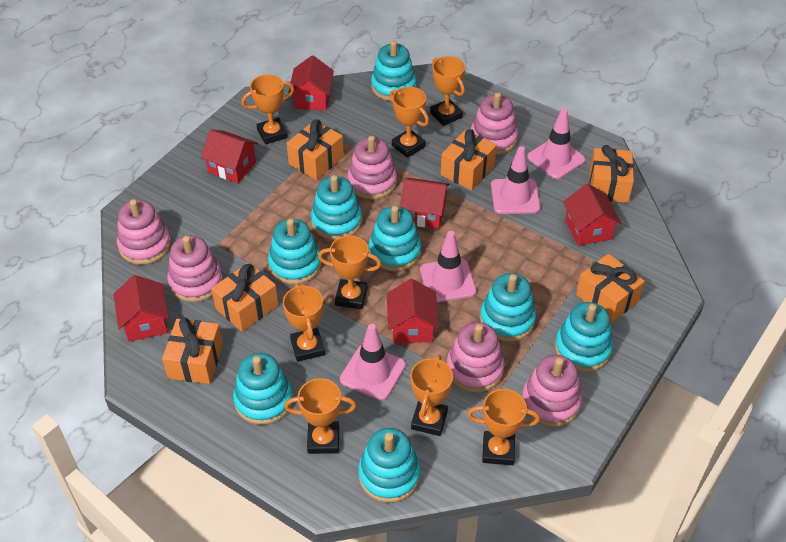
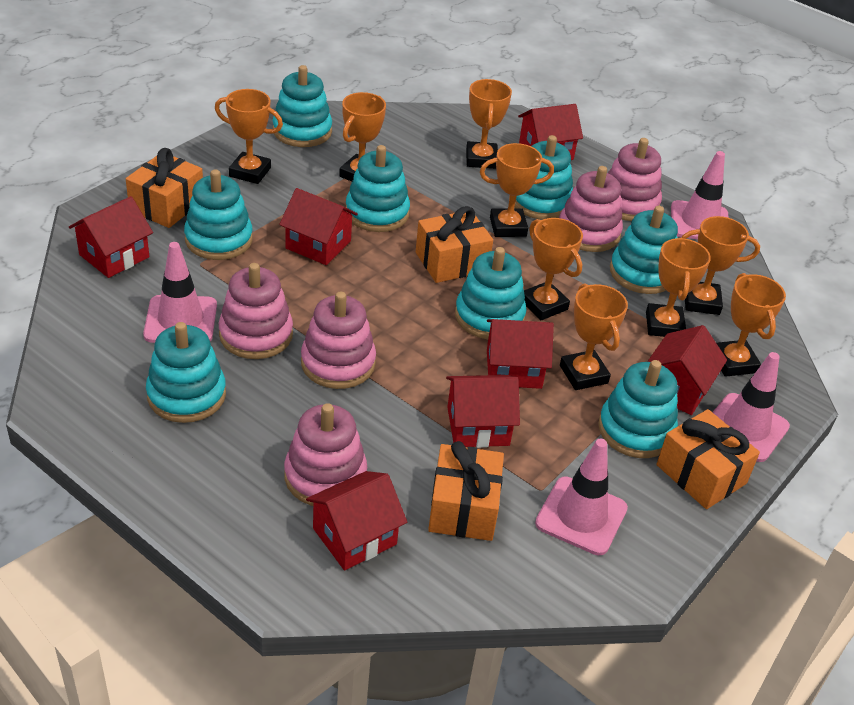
orange gift: [162,317,223,384] [211,262,278,332] [287,119,344,180] [441,129,497,190] [576,254,645,323] [589,145,634,203] = 6 -> [126,148,203,228] [416,206,493,283] [428,441,504,541] [656,409,760,509] = 4
orange trophy: [241,74,294,145] [283,283,325,362] [284,378,356,454] [318,235,381,309] [390,87,429,158] [410,355,453,436] [430,56,465,126] [467,389,540,465] = 8 -> [215,89,283,184] [339,92,386,182] [466,79,512,169] [480,143,554,237] [524,218,583,320] [560,284,628,390] [646,237,711,337] [681,216,760,315] [716,273,786,377] = 9
pink stacking toy: [117,199,171,265] [167,236,223,302] [347,136,397,199] [447,322,505,392] [471,92,518,155] [522,355,582,427] = 6 -> [219,263,293,359] [284,403,367,506] [301,292,376,389] [559,166,623,252] [608,138,662,221] = 5
red house: [114,275,169,342] [201,129,258,183] [288,55,334,110] [387,279,439,343] [400,178,450,229] [563,183,621,246] = 6 -> [69,196,153,278] [279,188,358,265] [306,471,407,570] [446,375,520,448] [487,319,554,389] [518,104,583,160] [647,325,727,415] = 7

